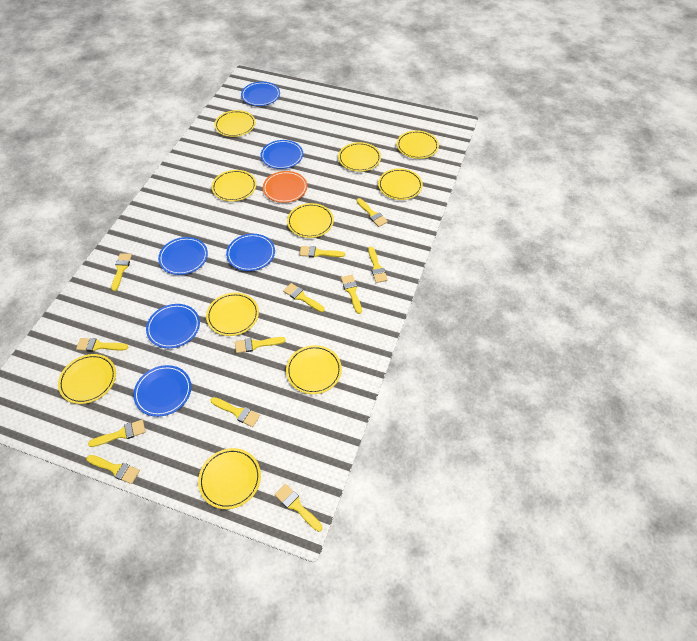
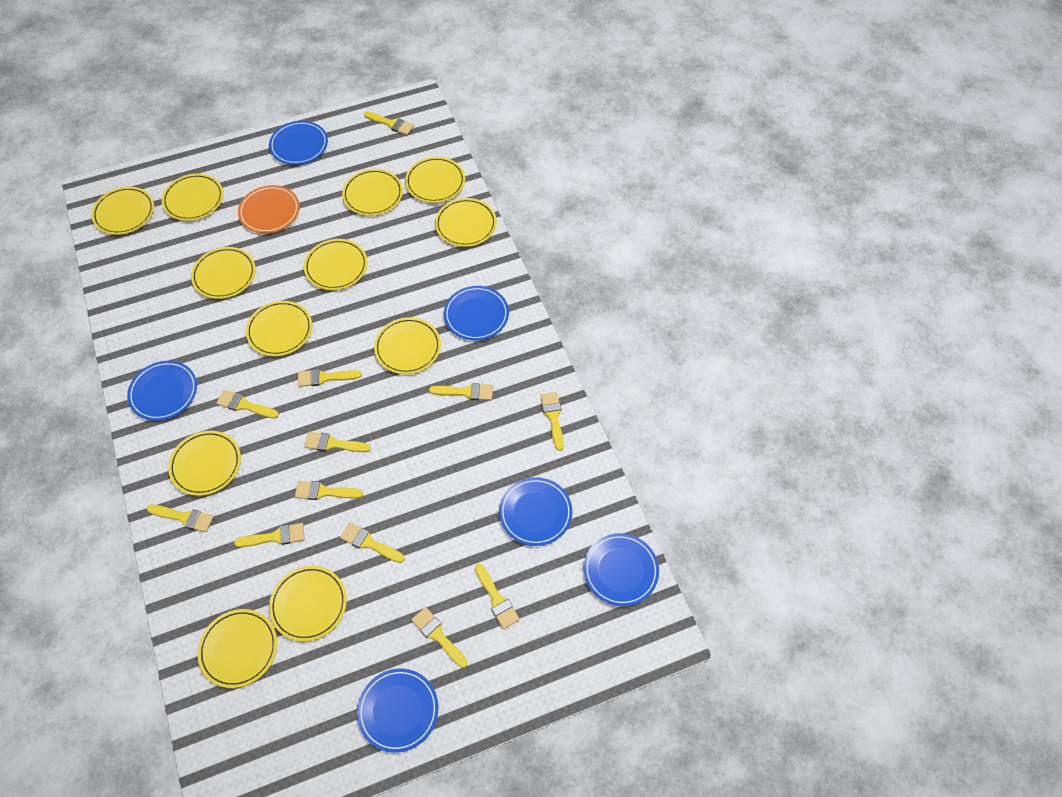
yellow plate: [58,354,116,404] [198,448,261,509] [206,293,259,336] [212,170,256,201] [215,110,256,137] [286,345,342,394] [287,203,334,238] [338,142,381,172] [378,168,423,200] [397,130,439,159] = 10 -> [92,187,154,235] [162,174,223,221] [168,431,241,496] [191,247,256,299] [197,609,277,688] [246,301,312,356] [269,566,347,641] [304,239,367,290] [342,169,403,216] [374,317,441,374] [405,157,465,203] [435,198,497,247] = 12

